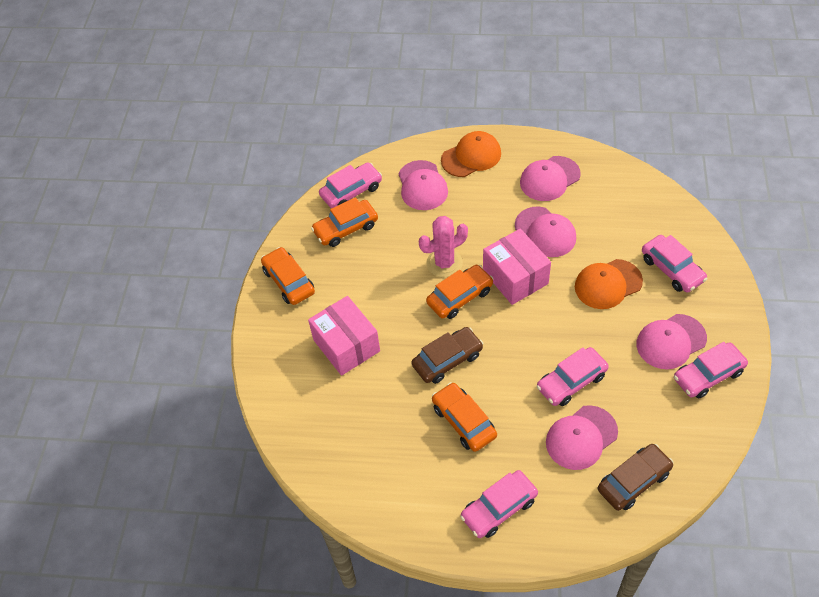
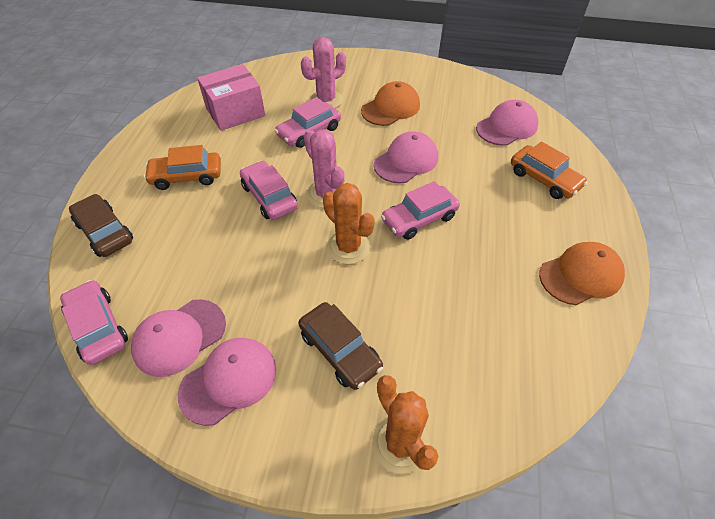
orange cactus: none = 0 -> [323,183,375,264] [372,375,438,474] = 2
orange car: [261,247,315,305] [311,197,378,247] [426,265,494,319] [432,382,497,452] = 4 -> [144,145,221,190] [511,141,588,199] = 2
pink box: [308,296,380,376] [483,229,551,305] = 2 -> [197,64,265,131] = 1
pink cactus: [419,216,468,278] = 1 -> [301,37,346,108] [304,129,345,208] = 2
pink cap: [398,160,448,210] [515,207,576,257] [520,156,581,201] [546,405,618,470] [637,314,707,369] = 5 -> [131,299,226,377] [178,338,276,426] [374,131,438,183] [476,100,538,146] = 4
pink car: [319,162,382,208] [460,470,538,538] [537,347,609,406] [642,235,707,293] [674,342,748,399] = 5 -> [60,280,128,365] [240,161,298,220] [275,97,341,148] [381,181,460,240] = 4

